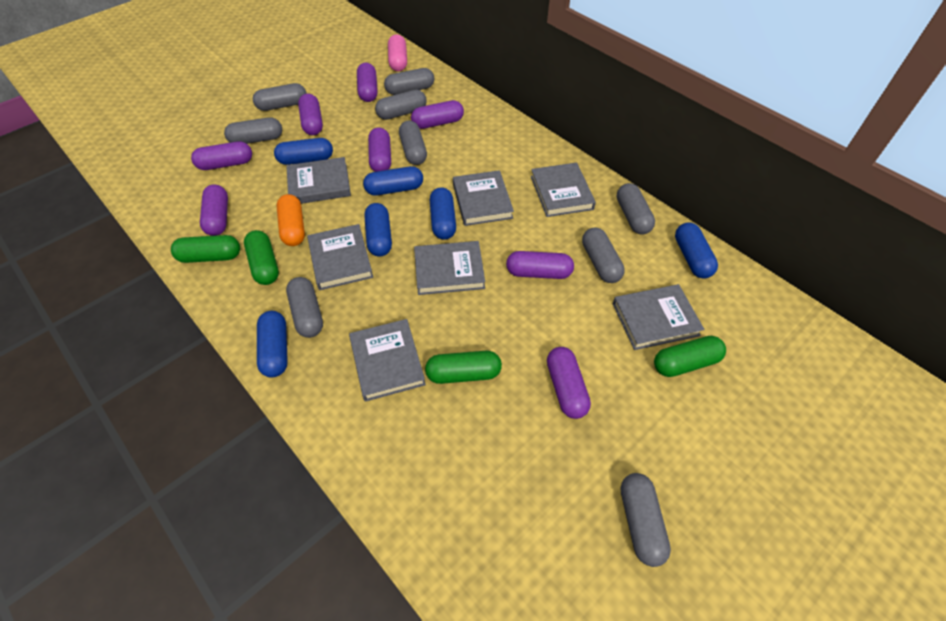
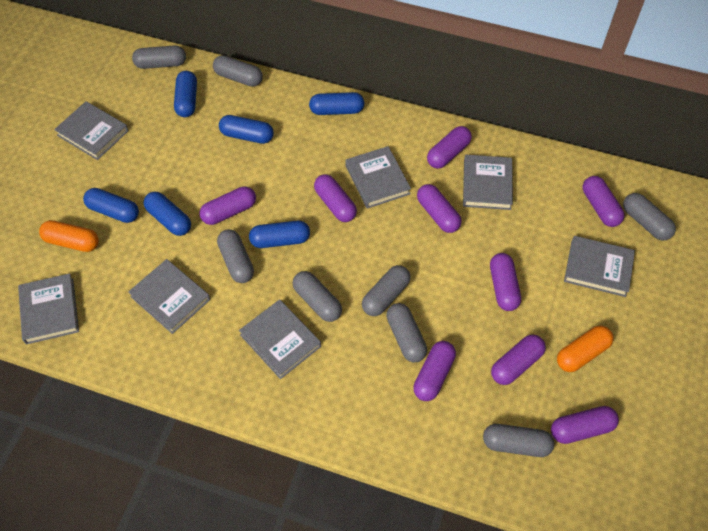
green capsule: [171,235,240,263] [244,230,279,285] [425,351,502,384] [654,336,726,377] = 4 -> none = 0
grey capsule: [224,117,282,144] [253,83,307,111] [286,277,323,338] [375,90,427,120] [384,68,434,95] [399,121,427,165] [582,228,625,283] [617,183,655,234] [620,473,671,567] = 9 -> [132,46,186,69] [213,55,263,87] [217,229,254,283] [293,271,342,322] [362,265,411,316] [386,303,427,362] [483,424,554,457] [623,193,676,240] = 8
orange capsule: [276,194,305,246] = 1 -> [39,220,99,252] [557,326,614,372] = 2
pink capsule: [388,34,407,71] = 1 -> none = 0
purple capsule: [191,141,252,170] [200,185,228,236] [298,94,323,135] [357,63,378,102] [368,127,391,172] [411,100,464,129] [506,251,574,279] [547,347,591,419] = 8 -> [200,186,256,225] [314,174,357,222] [413,341,456,401] [417,184,462,233] [427,126,472,169] [490,253,521,311] [491,334,546,385] [551,406,619,444] [583,176,625,227] = 9

